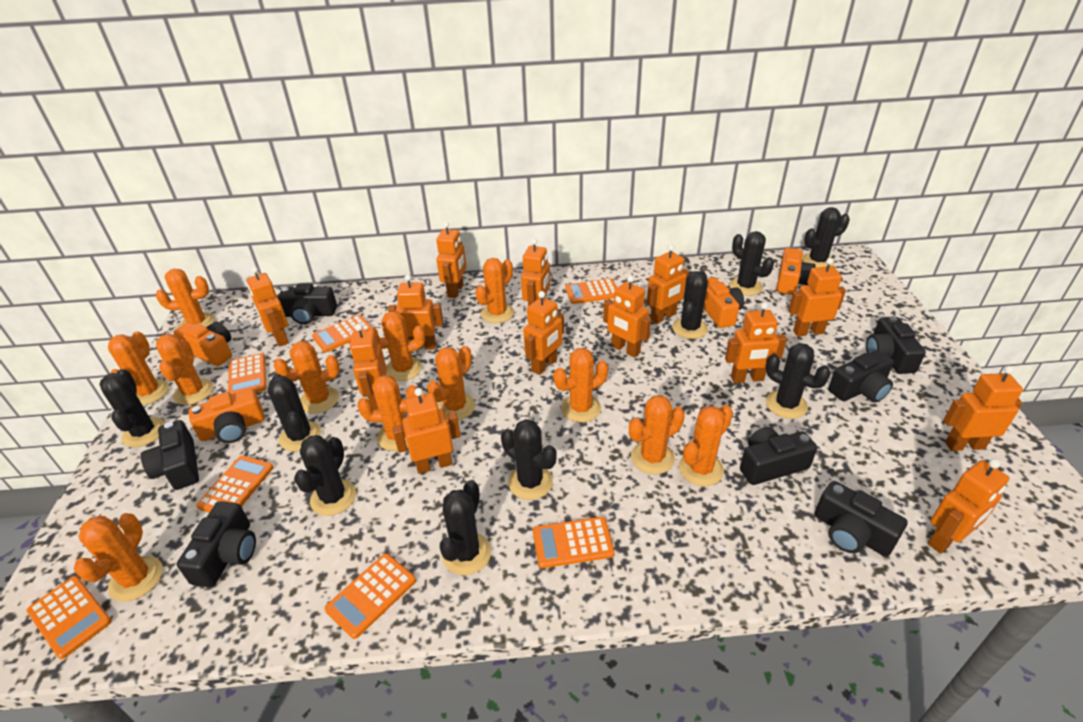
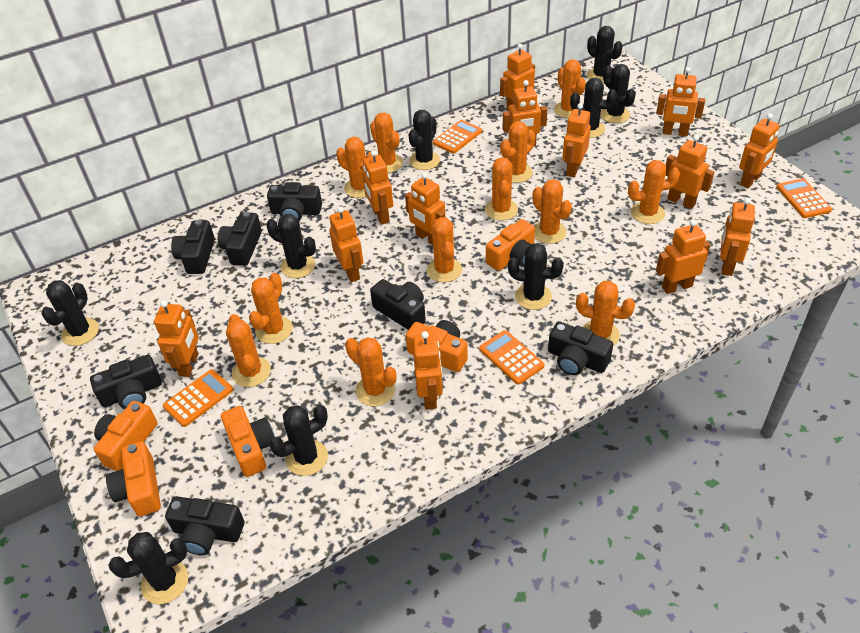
orange calculator: [26,576,112,659] [196,455,274,513] [228,353,266,394] [312,315,372,352] [324,553,416,639] [533,517,615,568] [565,278,617,304] = 7 -> [163,369,233,427] [433,120,482,154] [479,330,545,385] [776,178,832,218] = 4
orange camera: [174,322,232,366] [188,389,265,443] [704,277,744,328] [777,248,816,295] = 4 -> [94,401,157,471] [106,441,161,516] [221,406,275,477] [406,320,468,372] [486,219,535,271] = 5

